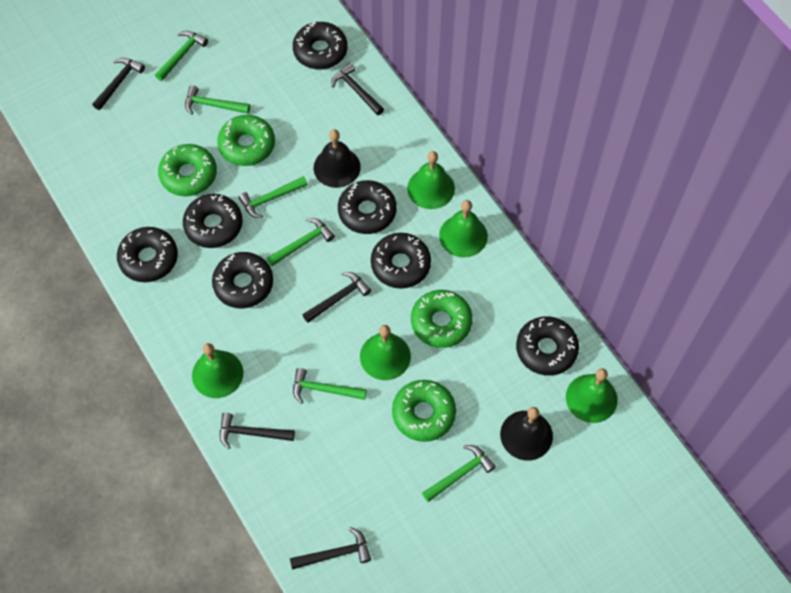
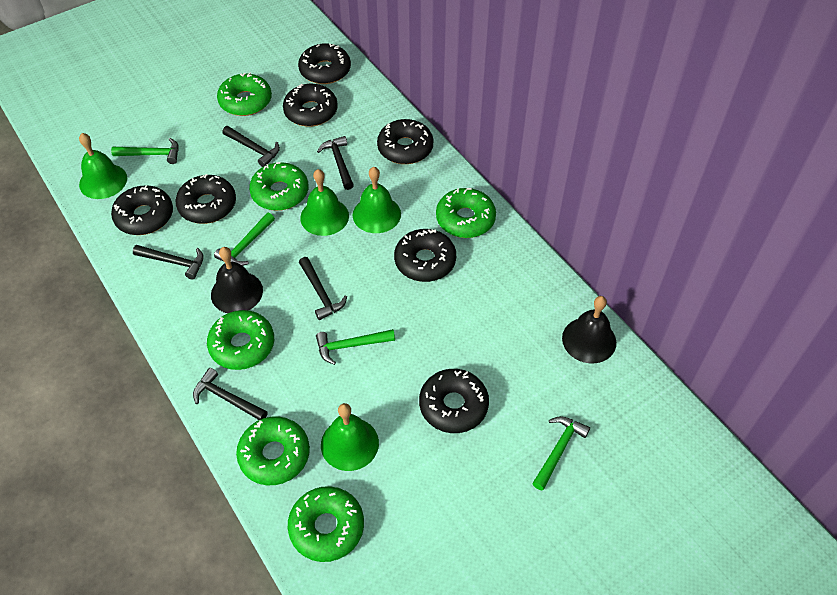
green bell: [192,343,243,398] [360,325,411,380] [407,151,455,209] [439,200,488,258] [566,369,618,423] = 5 -> [79,133,127,199] [300,169,349,236] [321,403,379,471] [353,167,401,233] = 4
green donut: [158,144,217,196] [217,115,275,166] [392,380,456,442] [411,290,473,348] = 4 -> [207,310,274,370] [217,72,272,116] [236,416,310,485] [249,162,308,211] [288,486,364,562] [436,188,496,238] = 6
green hammer: [155,31,208,81] [185,85,250,115] [238,176,308,218] [267,218,335,266] [293,368,367,404] [422,445,496,502] = 6 -> [111,138,179,164] [214,213,275,266] [316,329,395,365] [532,416,590,490] = 4

